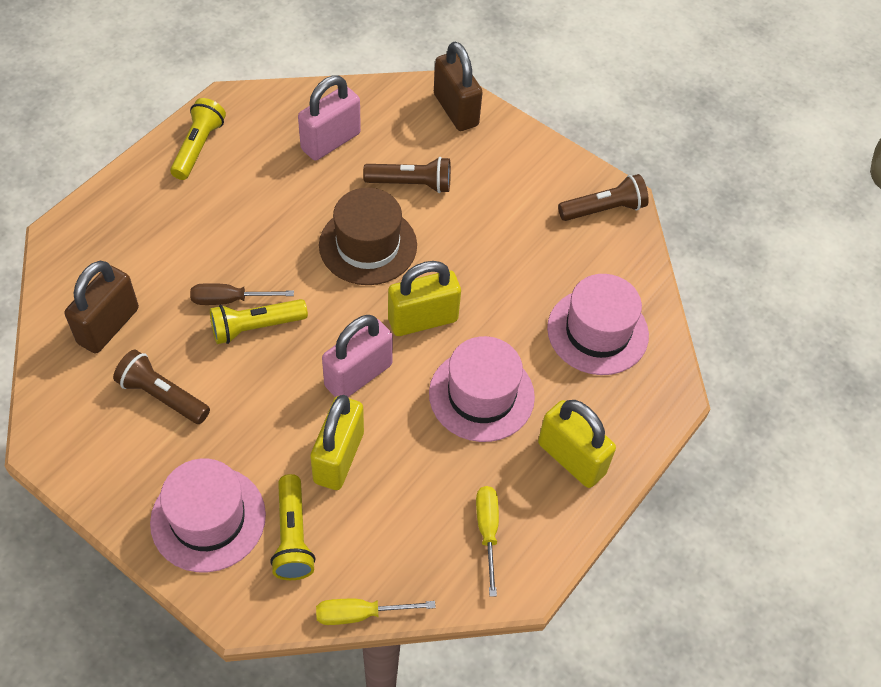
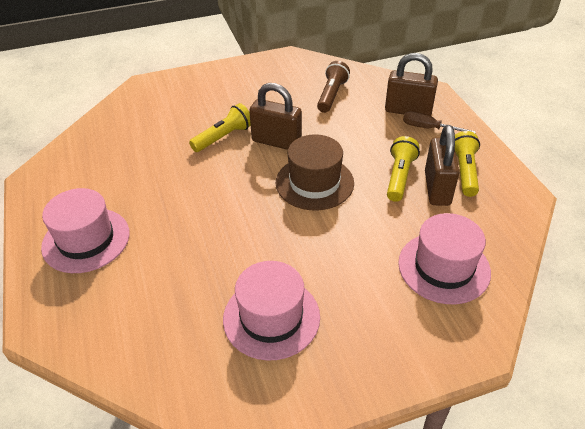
brown flashlight: [113,350,210,424] [363,157,451,193] [558,174,649,221] = 3 -> [317,61,350,113] = 1
brown padlock: [65,261,139,353] [434,42,483,131] = 2 -> [249,83,302,150] [385,53,438,116] [425,125,460,206] = 3
pink padlock: [298,76,361,161] [322,315,393,397] = 2 -> none = 0
yellow padlock: [310,395,364,490] [388,261,461,336] [538,400,616,488] = 3 -> none = 0
yellow screwdriver: [316,599,436,625] [476,486,499,597] = 2 -> none = 0

